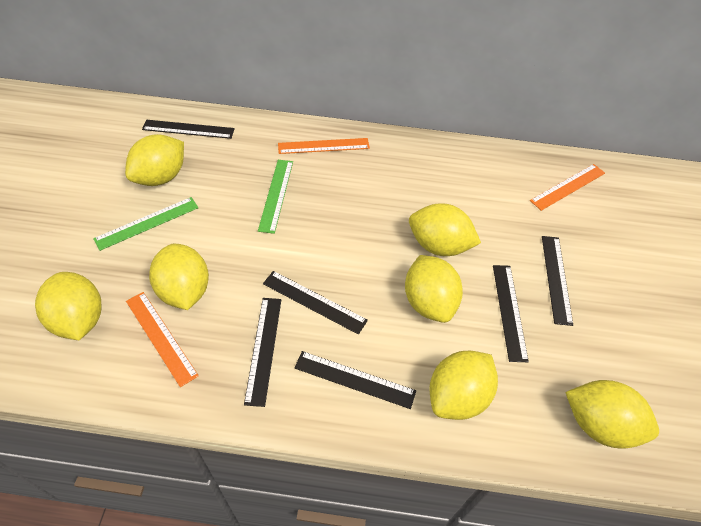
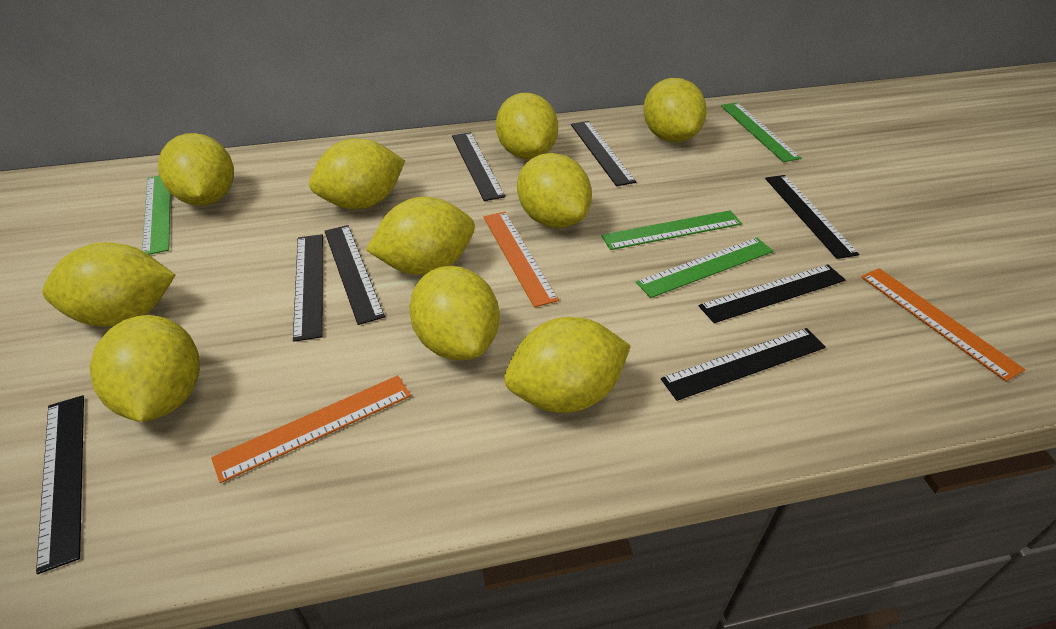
black ruler: [142,120,235,139] [244,298,281,407] [263,271,368,335] [295,351,416,409] [493,265,529,362] [542,236,573,326] = 6 -> [36,395,84,574] [293,234,323,342] [325,225,385,325] [452,132,505,201] [571,121,636,186] [661,328,826,401] [699,264,846,323] [765,175,859,259] = 8
green ruler: [93,197,198,251] [258,160,293,234] = 2 -> [142,176,171,255] [601,210,742,250] [636,238,773,298] [721,103,801,162] = 4
yellow lemon: [35,272,101,340] [125,134,184,186] [149,244,209,310] [405,255,463,323] [409,203,481,256] [429,351,498,420] [565,380,659,448] = 7 -> [42,242,175,327] [90,315,200,422] [158,133,234,206] [309,139,405,209] [366,197,475,275] [409,266,499,360] [496,93,558,159] [504,317,631,413] [517,153,592,228] [643,78,707,142] = 10

